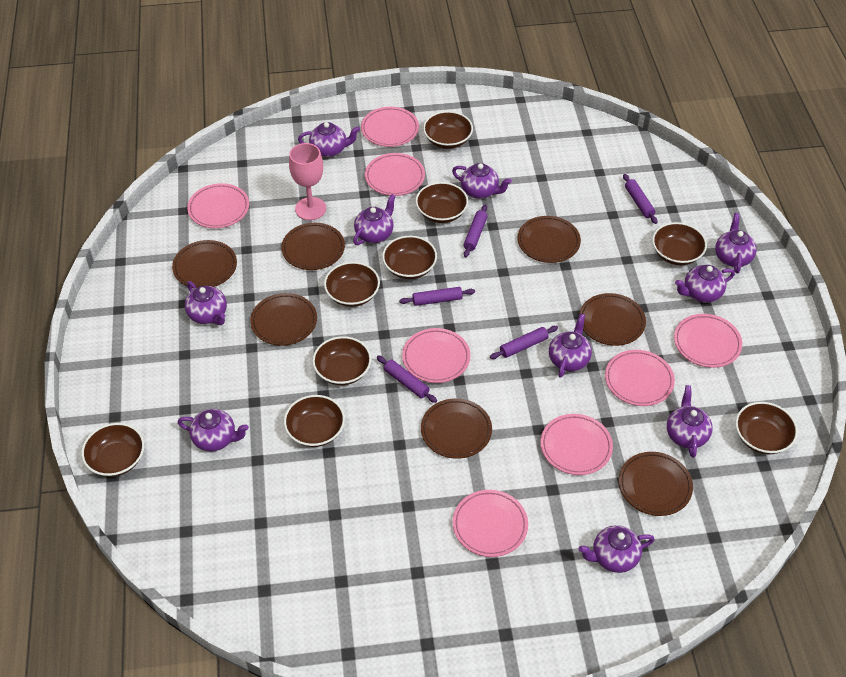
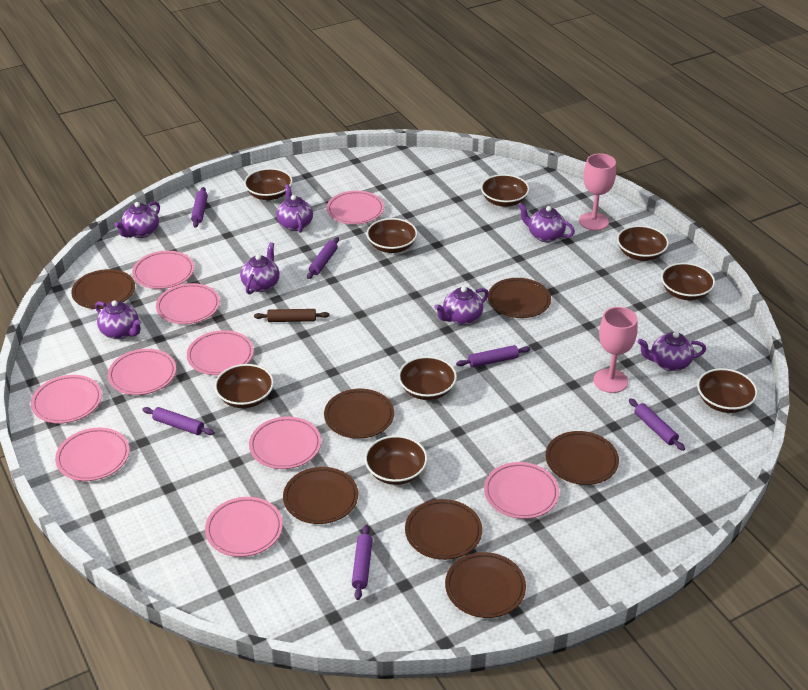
brown rolling pin: none = 0 -> [254,309,329,322] = 1
pink goblet: [289,143,326,220] = 1 -> [579,153,616,230] [593,307,638,393] = 2
pink plate: [187,183,249,228] [361,107,419,147] [365,153,425,196] [402,328,470,383] [453,490,528,557] [541,414,613,475] [605,350,675,406] [674,314,742,368] = 8 -> [31,375,102,423] [55,428,130,481] [108,349,176,395] [132,251,194,289] [156,283,220,324] [187,330,254,375] [205,497,283,557] [249,417,321,469] [327,191,384,224] [484,462,559,519] = 10
purple rolling pin: [377,356,437,403] [399,287,475,306] [464,204,488,257] [490,326,558,359] [623,174,658,224] = 5 -> [142,407,214,435] [191,187,208,228] [307,237,339,279] [352,525,373,600] [456,345,530,368] [629,398,685,451] = 6
purple teapot: [177,409,249,452] [185,281,227,325] [298,122,360,157] [353,194,396,245] [452,163,512,199] [549,314,592,378] [579,525,655,573] [667,385,713,458] [675,265,735,303] [715,213,757,273] = 10 -> [95,300,142,339] [114,201,160,238] [240,242,280,294] [276,184,313,233] [434,286,489,325] [518,203,575,243] [638,332,706,371] = 7

